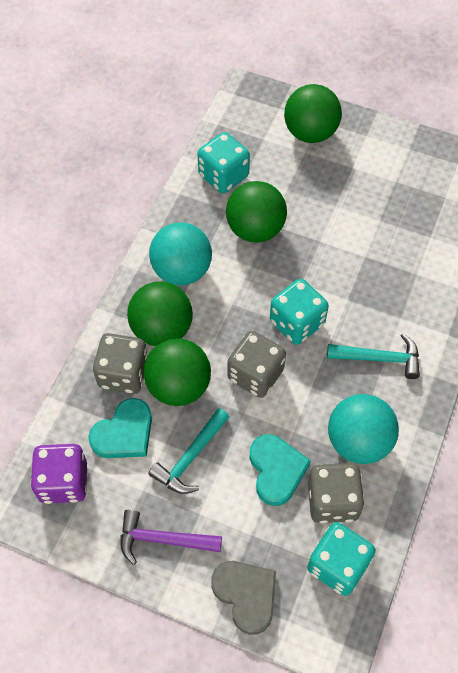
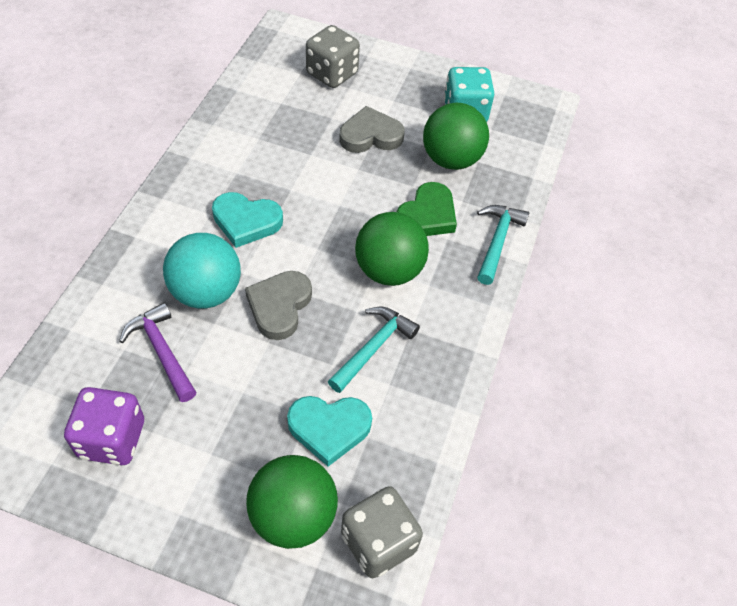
green ball: [127,281,193,346] [143,338,211,406] [226,181,287,243] [284,84,342,143] = 4 -> [246,455,338,549] [355,212,429,286] [423,103,489,170] = 3
green heart: none = 0 -> [397,182,457,236] = 1
grey dice: [93,333,148,394] [227,331,286,398] [308,463,365,524] = 3 -> [306,25,360,88] [341,486,423,578] = 2
grey heart: [211,561,276,635] = 1 -> [245,271,312,340] [339,106,405,153] = 2
turquoise ball: [149,222,212,286] [328,394,399,464] = 2 -> [163,233,241,309] = 1
turquoise dice: [197,132,250,193] [270,279,329,345] [307,522,376,596] = 3 -> [444,67,495,122] = 1

